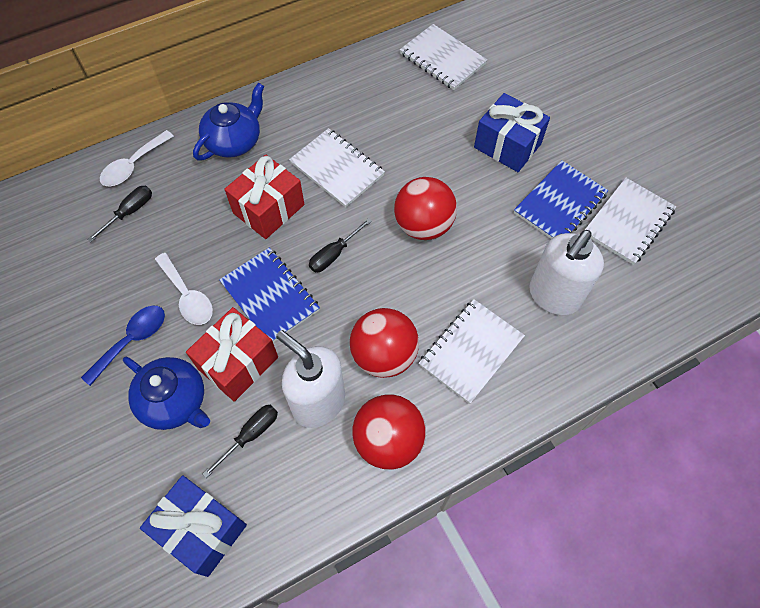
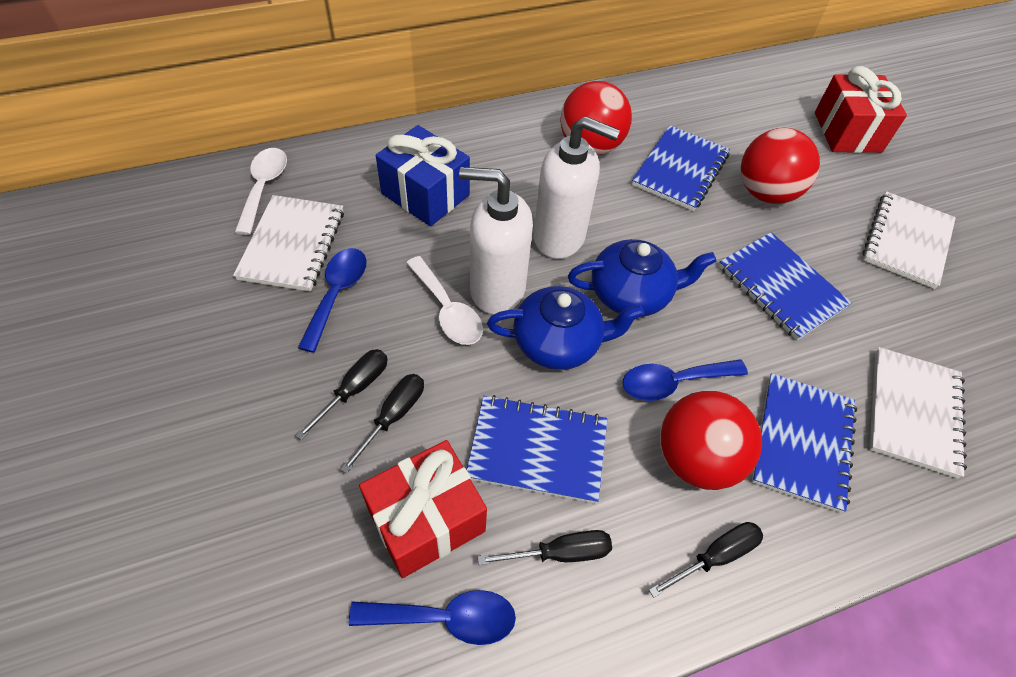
black screwdriver: [87,186,152,242] [203,405,278,478] [309,218,372,272] = 3 -> [295,349,388,440] [340,374,424,474] [478,530,612,565] [649,522,763,598] = 4
blue gift: [140,475,247,577] [474,93,550,172] = 2 -> [376,125,470,226] = 1
blue notebook: [219,247,320,342] [514,160,609,239] = 2 -> [467,395,607,504] [632,125,730,211] [719,232,852,340] [752,373,857,513] = 4
blue spoon: [81,306,165,386] = 1 -> [298,248,366,353] [349,590,516,645] [622,360,748,401] = 3
white notebook: [289,128,385,207] [400,24,487,90] [419,299,525,404] [585,178,676,265] = 4 -> [233,195,344,292] [862,191,956,289] [869,347,967,479] = 3

